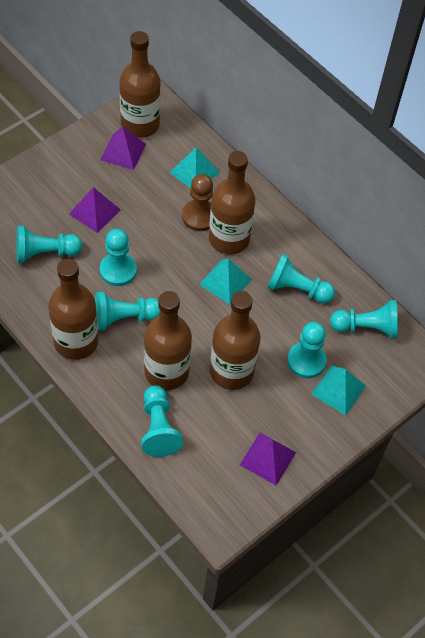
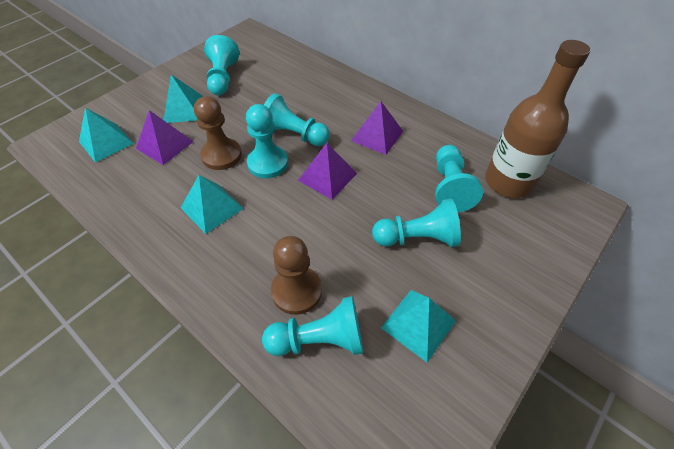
brown bottle: [48,259,98,360] [119,31,161,138] [144,291,192,390] [209,151,255,254] [210,291,261,390] = 5 -> [485,40,590,198] = 1
brown pawn: [182,174,213,231] = 1 -> [194,96,242,170] [271,236,322,315] = 2
turquoise pawn: [16,226,82,263] [95,292,160,331] [100,229,137,286] [141,385,183,457] [267,254,335,303] [287,322,326,378] [330,300,398,338] = 7 -> [204,35,239,95] [246,104,288,178] [262,296,363,356] [264,93,330,146] [372,199,461,247] [435,145,483,212] = 6
turquoise pyramid: [169,147,220,188] [199,259,252,304] [312,366,366,415] = 3 -> [79,108,134,163] [164,74,204,123] [181,175,244,234] [381,290,456,362] = 4

